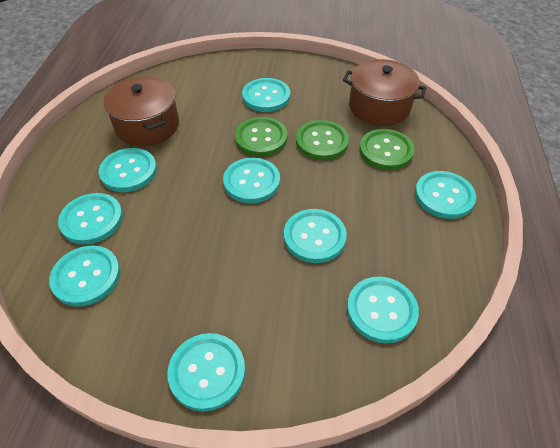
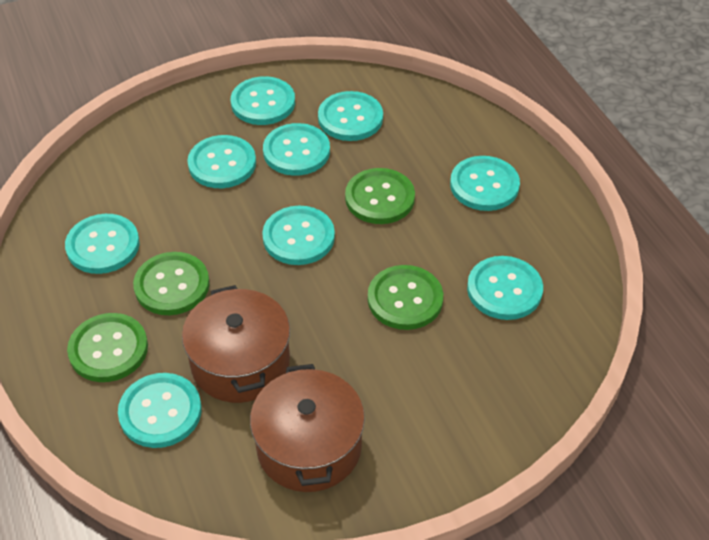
green button: [235,117,288,157] [296,120,349,160] [359,129,415,170] = 3 -> [67,313,148,382] [133,252,210,315] [345,168,415,224] [368,265,443,330] = 4

